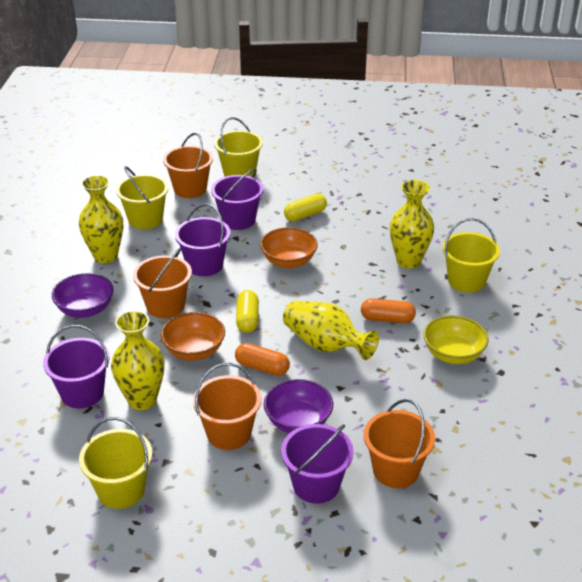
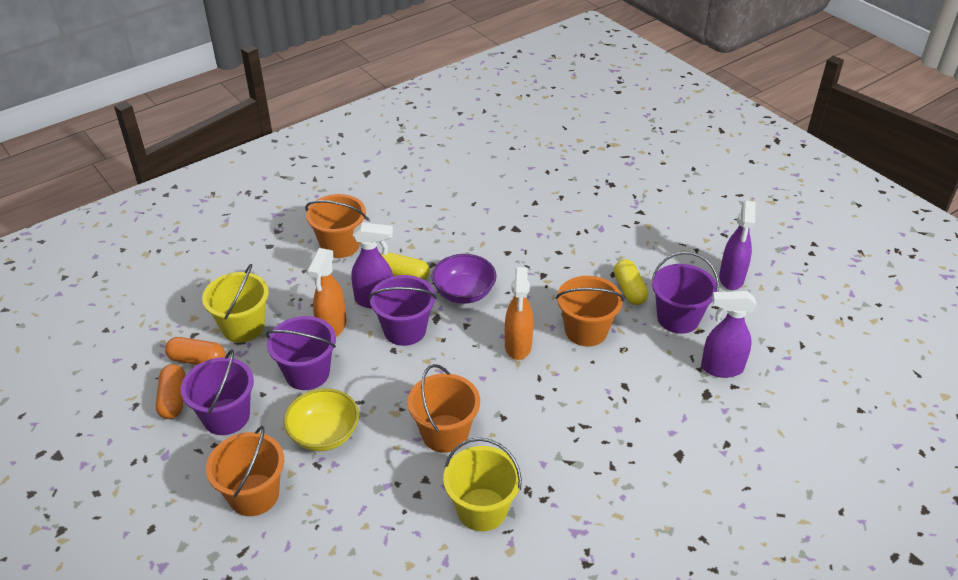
orange bowl: [161,312,225,360] [260,227,318,268] = 2 -> none = 0
orange spray bottle: none = 0 -> [307,248,346,337] [505,267,534,360] = 2
purple bowl: [52,273,114,318] [264,379,333,433] = 2 -> [432,254,497,304] = 1
purple spray bottle: none = 0 -> [351,222,393,309] [701,291,757,378] [719,201,756,290] = 3
yellow bucket: [79,417,153,509] [116,166,169,229] [214,117,263,177] [442,218,500,293] = 4 -> [202,264,269,343] [443,438,522,531] = 2
yellow vase: [79,175,123,263] [111,311,164,410] [283,301,379,360] [390,180,434,268] = 4 -> none = 0

